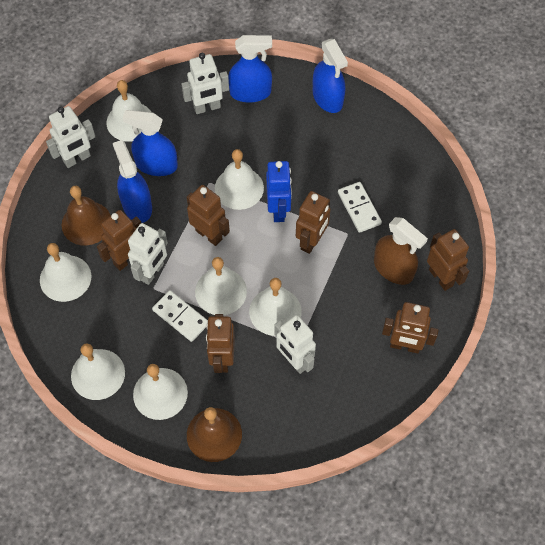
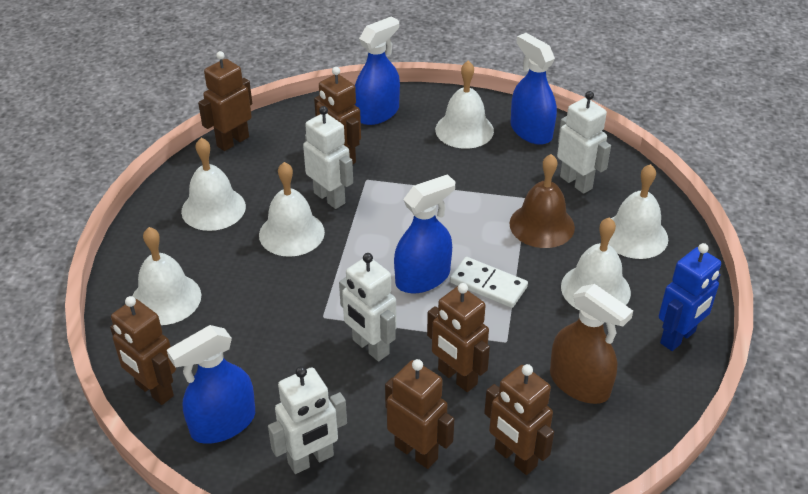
brown bell: [62,186,111,245] [187,407,242,462] = 2 -> [509,154,575,248] = 1
white bell: [40,243,91,302] [71,344,125,400] [106,80,152,142] [133,364,188,420] [195,257,247,315] [215,149,264,210] [249,278,302,336] = 7 -> [133,227,201,325] [181,138,246,231] [259,162,325,257] [435,61,494,149] [561,217,631,310] [608,164,668,259] = 6
white domino: [152,290,208,342] [338,182,382,233] = 2 -> [450,257,528,308] = 1

